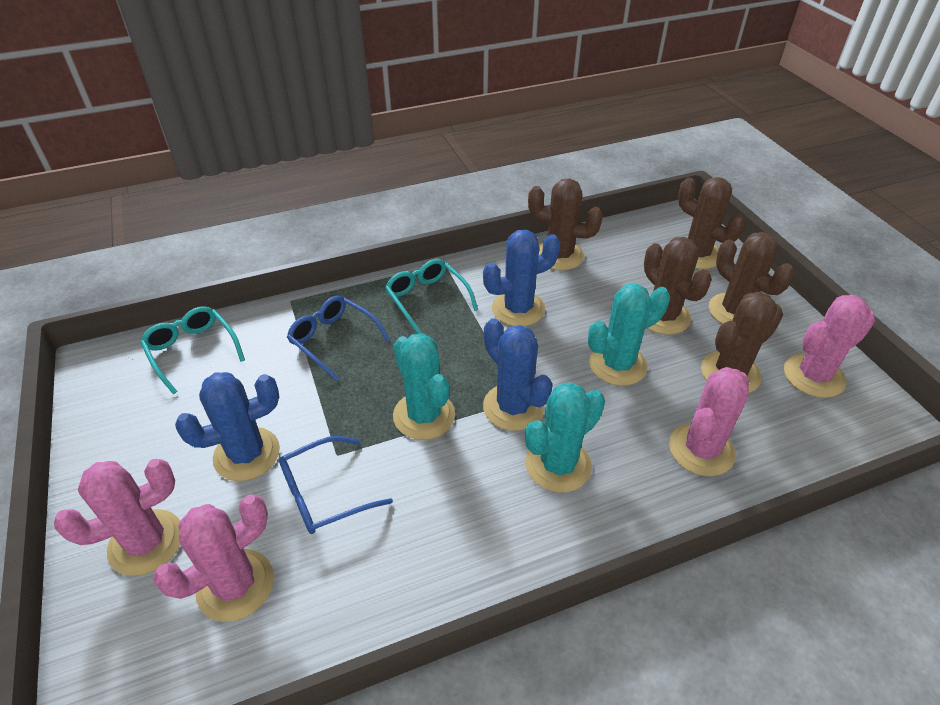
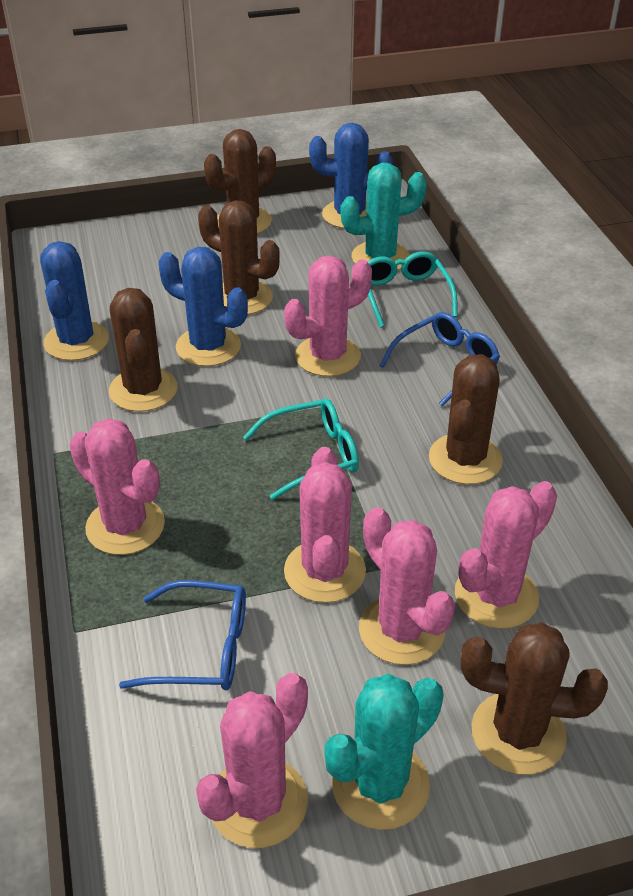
pink cactus: [54,459,180,576] [153,494,274,622] [669,367,749,476] [784,295,875,398] = 4 -> [69,418,165,555] [196,673,308,848] [284,256,372,377] [284,447,366,603] [359,507,455,665] [455,481,557,629] = 6
turquoise cactus: [393,333,455,440] [525,382,605,493] [588,284,670,386] = 3 -> [324,674,444,830] [341,163,427,271] = 2

